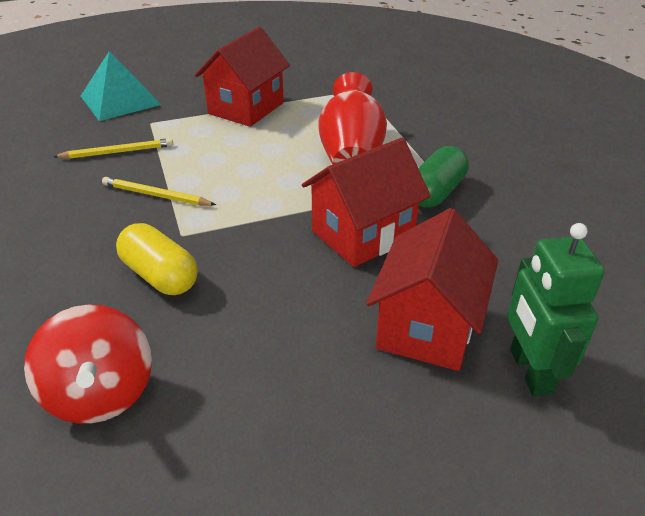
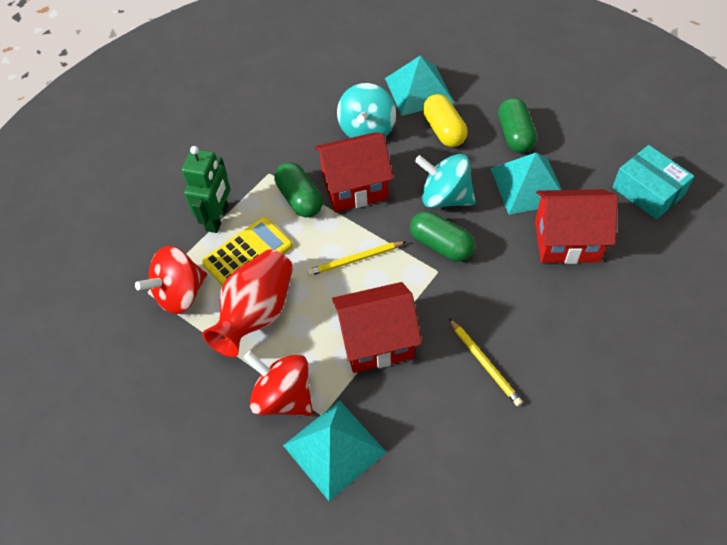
green capsule: [418,146,469,208] = 1 -> [274,162,323,217] [410,211,475,262] [498,98,537,153] = 3
red spinning top: [24,304,152,424] = 1 -> [135,246,207,314] [244,351,313,416] = 2
turquoise box: none = 0 -> [612,145,694,219] = 1
turquoise pyramid: [81,51,161,121] = 1 -> [283,400,387,501] [385,56,454,116] [490,152,562,215] = 3
turquoise spinning top: none = 0 -> [337,83,396,138] [415,154,476,208] = 2
yellow calculator: none = 0 -> [202,217,293,286] = 1

